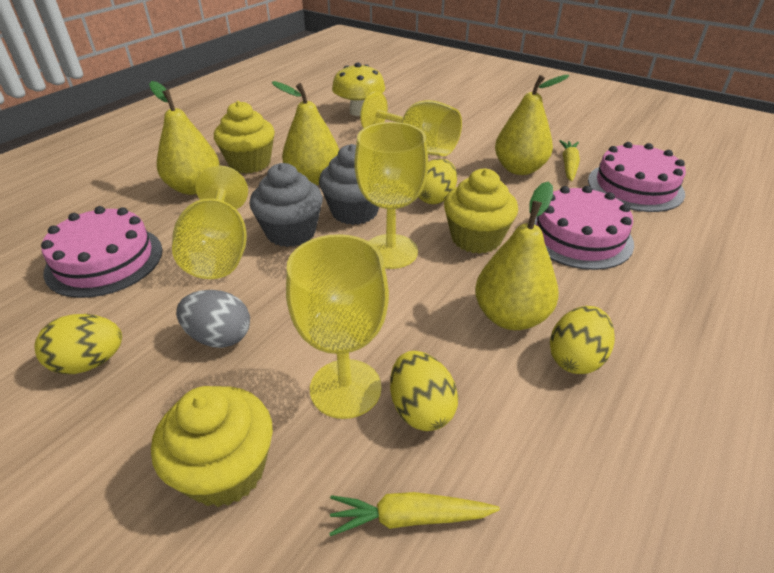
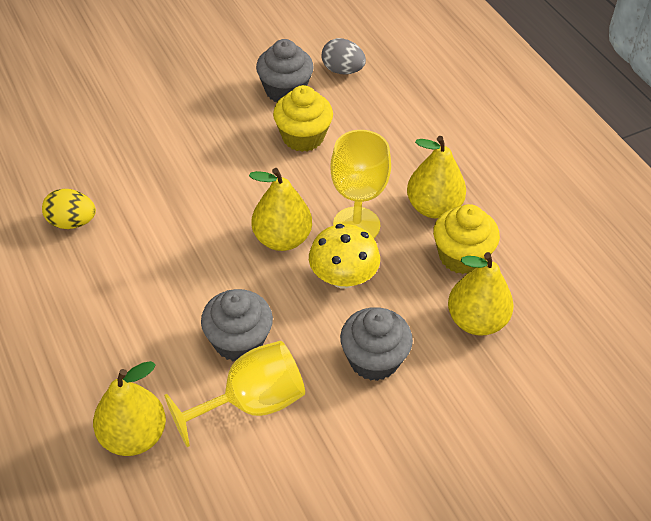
grey cupcake: [250,163,323,247] [319,144,379,225] = 2 -> [201,289,273,362] [256,39,314,102] [340,307,413,381] = 3
pink cake: [41,206,162,298] [528,186,634,270] [588,142,686,212] = 3 -> none = 0
yellow carrot: [329,492,500,536] [559,140,580,182] = 2 -> none = 0
yellow cupcake: [151,386,273,507] [214,101,275,174] [444,169,518,254] = 3 -> [273,85,333,152] [433,204,500,274] = 2
yellow egg: [35,314,122,374] [390,351,458,431] [419,159,457,204] [550,306,615,374] = 4 -> [42,189,96,229] = 1
yellow goblet: [172,165,248,279] [286,234,389,419] [354,122,428,269] [360,91,462,156] = 4 -> [164,341,305,447] [330,130,391,238] = 2

